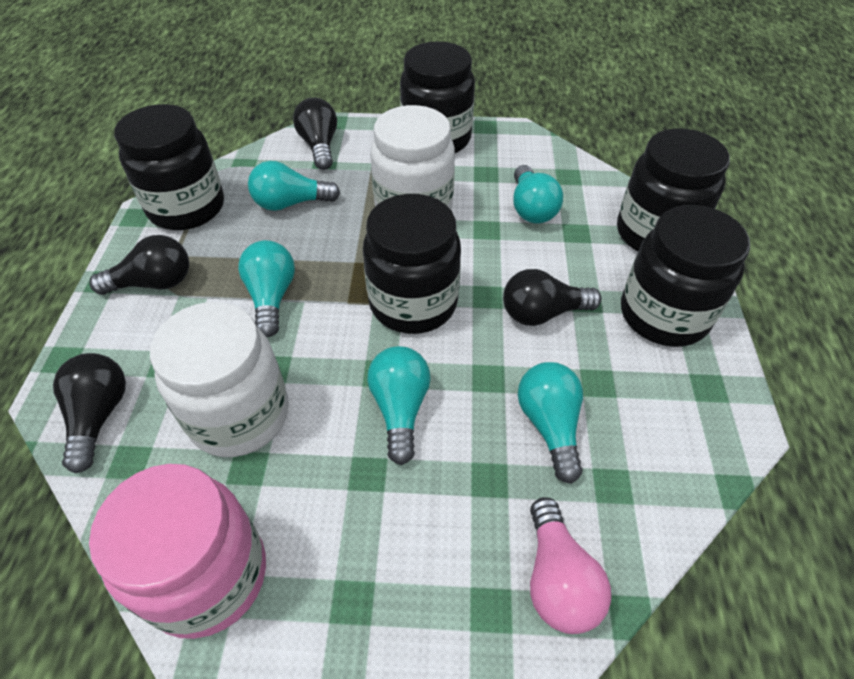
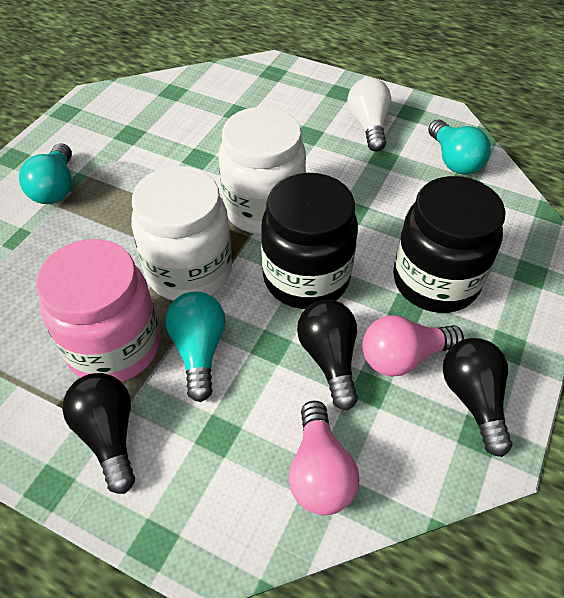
black jar: [114,104,224,230] [363,194,461,334] [400,41,475,153] [617,128,730,252] [621,205,750,347] = 5 -> [261,173,358,309] [393,176,506,313] = 2
black light bulb: [53,353,126,473] [89,235,189,295] [293,97,337,170] [503,269,602,326] = 4 -> [62,373,135,494] [297,300,358,410] [443,338,512,457] = 3
pink light bulb: [530,497,611,634] = 1 -> [289,401,359,515] [362,315,464,376] = 2
turquoise light bulb: [238,240,295,337] [248,161,340,211] [367,346,431,465] [513,165,563,224] [518,362,583,484] = 5 -> [19,143,72,204] [166,292,226,402] [428,120,491,175] = 3
white light bulb: none = 0 -> [347,77,391,152] = 1

